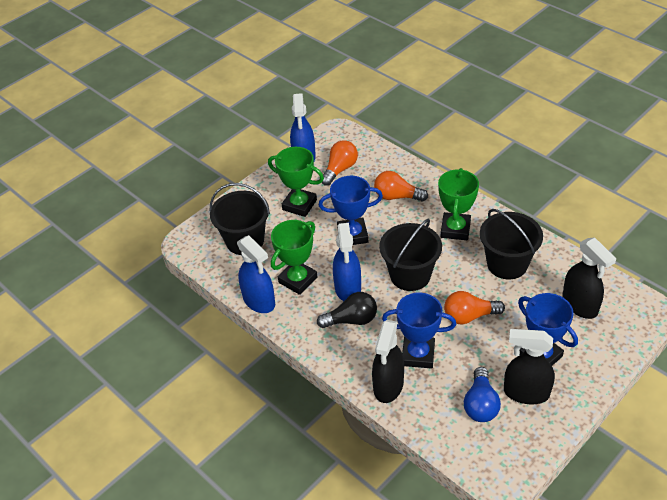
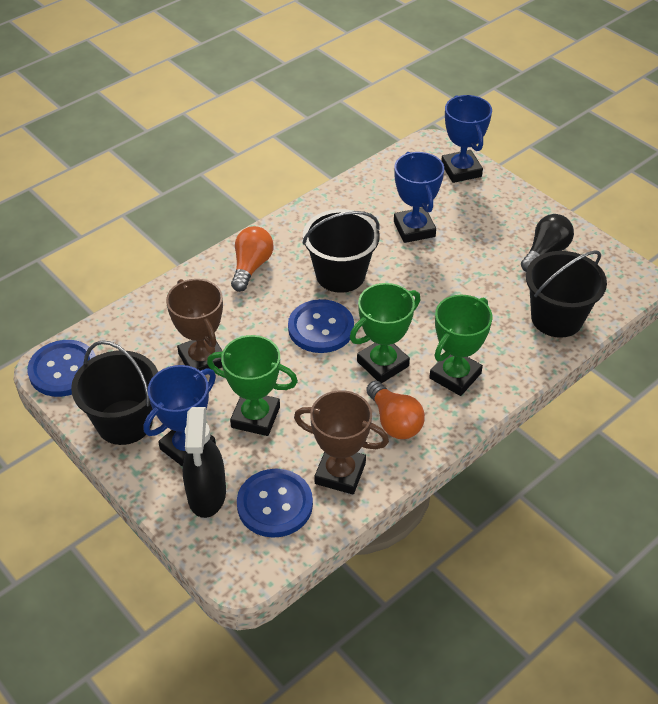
black spray bottle: [372,320,404,403] [504,329,555,405] [562,237,616,319] = 3 -> [183,407,226,518] = 1
blue button: none = 0 -> [27,340,96,397] [237,469,313,538] [288,299,354,353] = 3
blue light bulb: [464,367,501,422] = 1 -> none = 0
blue spray bottle: [237,235,275,313] [290,93,316,161] [333,223,361,301] = 3 -> none = 0
brown trophy: none = 0 -> [166,279,223,371] [294,390,389,495] = 2
orange light bulb: [322,140,358,186] [374,171,428,202] [444,291,505,324] = 3 -> [231,226,273,292] [366,381,425,439] = 2

